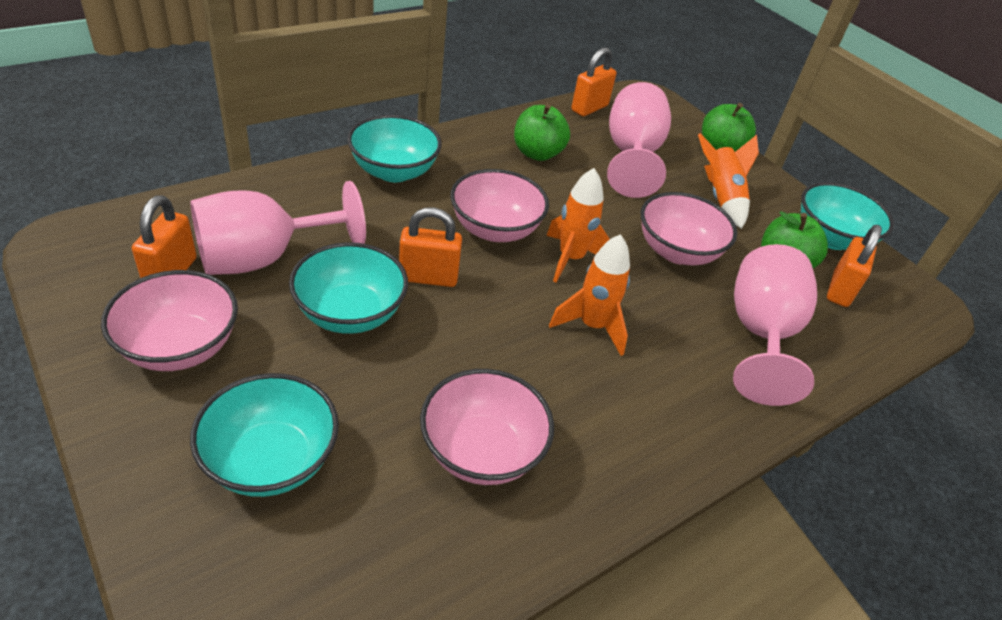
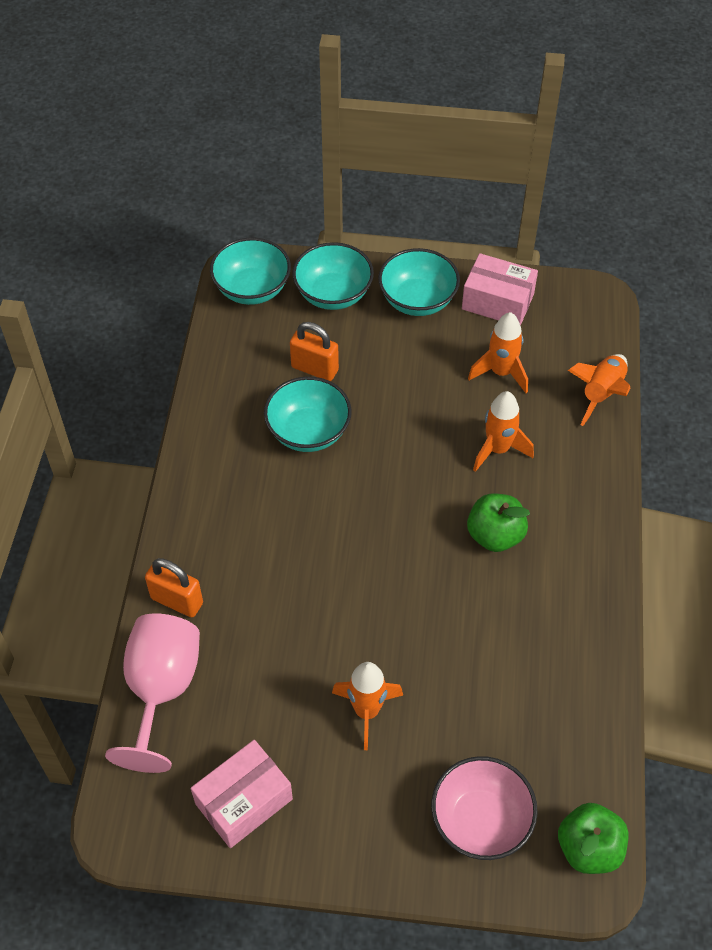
green apple: [514,104,570,161] [702,103,756,152] [761,211,828,268] = 3 -> [467,493,530,552] [558,803,628,874] = 2
orange padlock: [132,195,197,278] [399,207,462,287] [571,48,616,116] [827,225,882,307] = 4 -> [145,558,203,617] [290,322,339,381] = 2
orange rocket: [546,168,610,283] [549,234,630,356] [698,133,759,229] = 3 -> [332,662,403,750] [468,312,528,393] [473,391,534,472] [568,354,630,426] = 4
pink bowl: [101,270,238,371] [420,369,554,485] [450,169,549,242] [641,192,737,265] = 4 -> [431,756,538,860] = 1
pink box: none = 0 -> [191,740,293,848] [462,253,538,326] = 2
pink goblet: [190,181,366,275] [607,82,671,198] [733,244,817,406] = 3 -> [105,613,200,773] = 1

